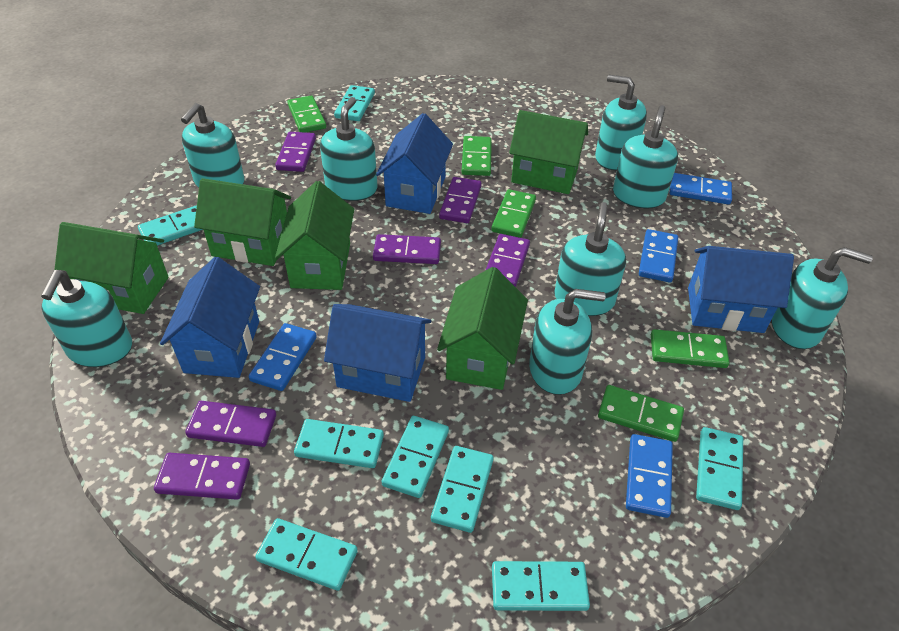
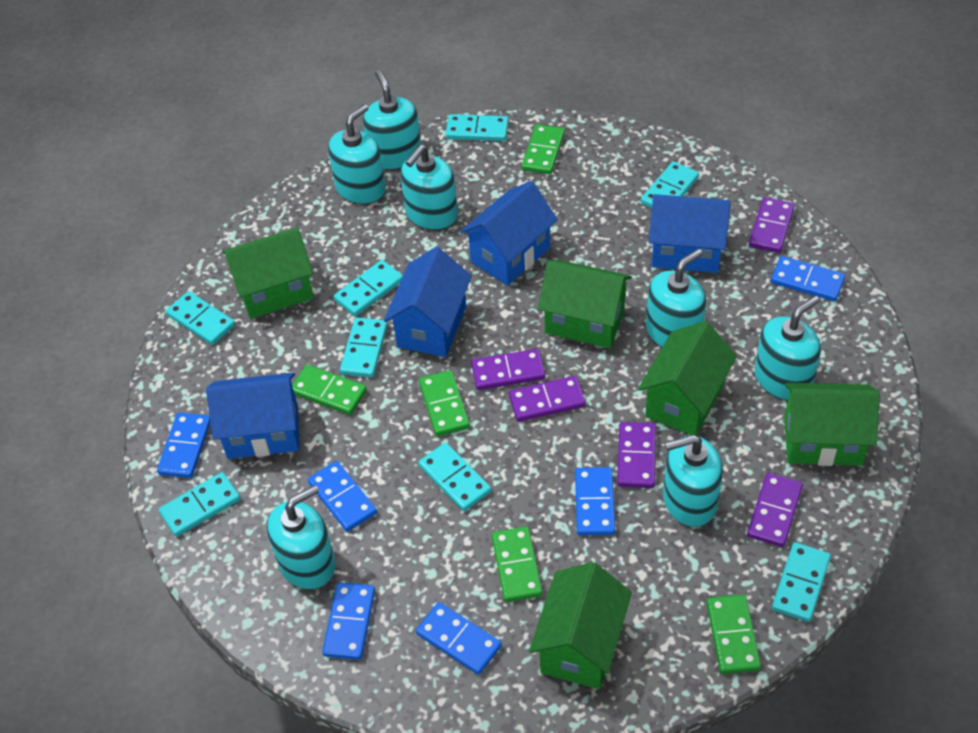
blue domino: [249,323,317,391] [626,434,673,518] [639,229,678,283] [670,173,732,204] = 4 -> [157,412,211,478] [308,461,377,532] [322,583,375,660] [416,602,502,675] [575,467,615,535] [771,256,845,301] = 6
purple domino: [154,453,250,500] [185,401,276,447] [275,132,316,172] [373,234,441,264] [439,177,481,223] [485,234,530,287] = 6 -> [471,349,545,390] [509,376,586,422] [617,422,656,488] [747,473,803,547] [749,197,795,253] = 5
turquoise soap dispenser: [41,270,132,367] [181,103,244,187] [320,97,378,201] [529,289,606,395] [555,202,626,316] [595,75,647,170] [613,105,678,209] [772,247,873,349] = 8 -> [267,485,336,589] [328,104,386,204] [363,70,421,170] [400,145,458,230] [646,249,706,347] [663,435,723,527] [754,296,821,400] = 7

